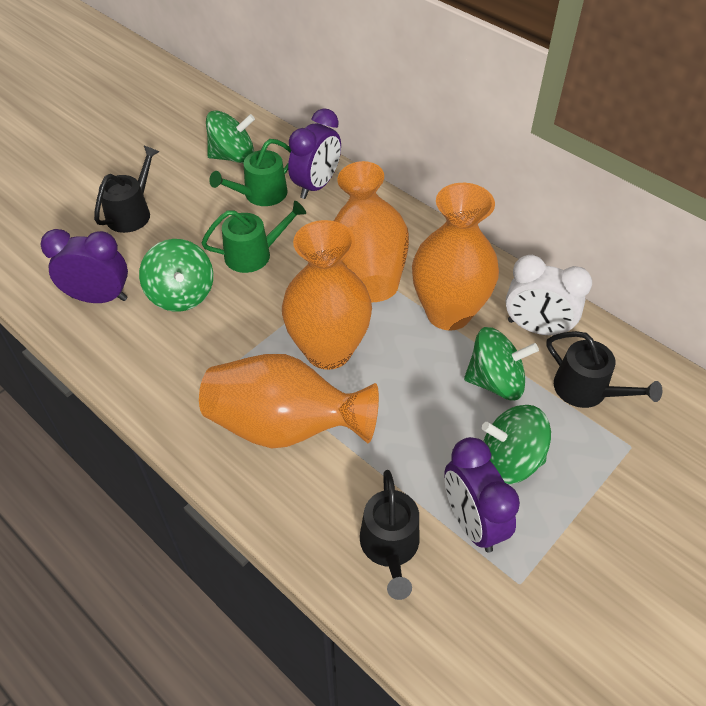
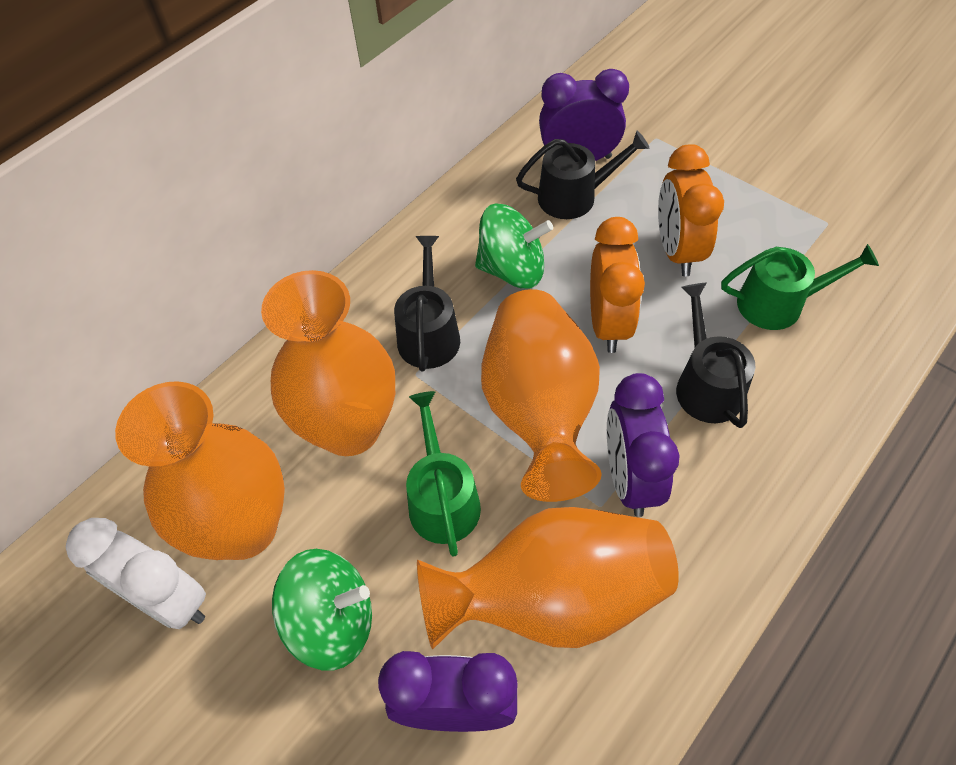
green spinning top: [139,239,213,312] [206,111,255,163] [464,327,539,400] [482,405,551,484] = 4 -> [272,549,372,671] [475,203,553,289] = 2
orange clock: none = 0 -> [590,217,645,353] [658,144,724,276] = 2

